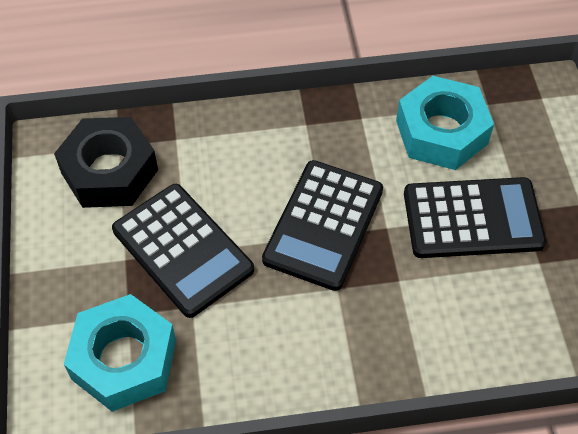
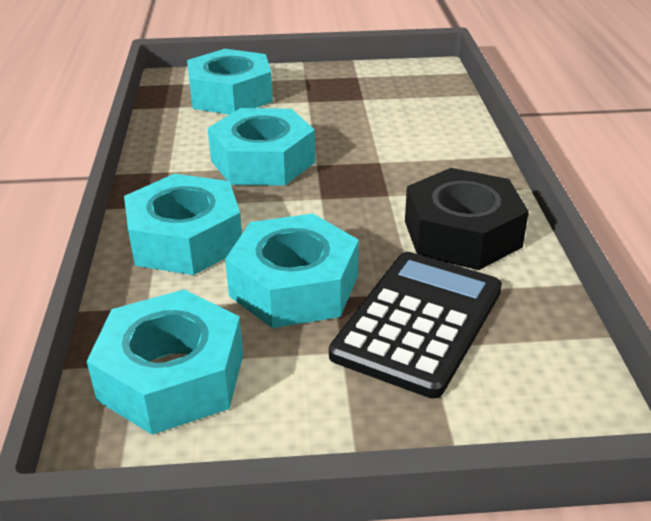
black calculator: [112,184,254,318] [262,160,383,291] [404,177,546,258] = 3 -> [329,252,502,399] = 1
turquoise nut: [64,294,176,412] [396,76,494,170] = 2 -> [87,290,243,435] [124,174,242,275] [187,49,273,115] [208,108,315,186] [225,214,359,328] = 5

